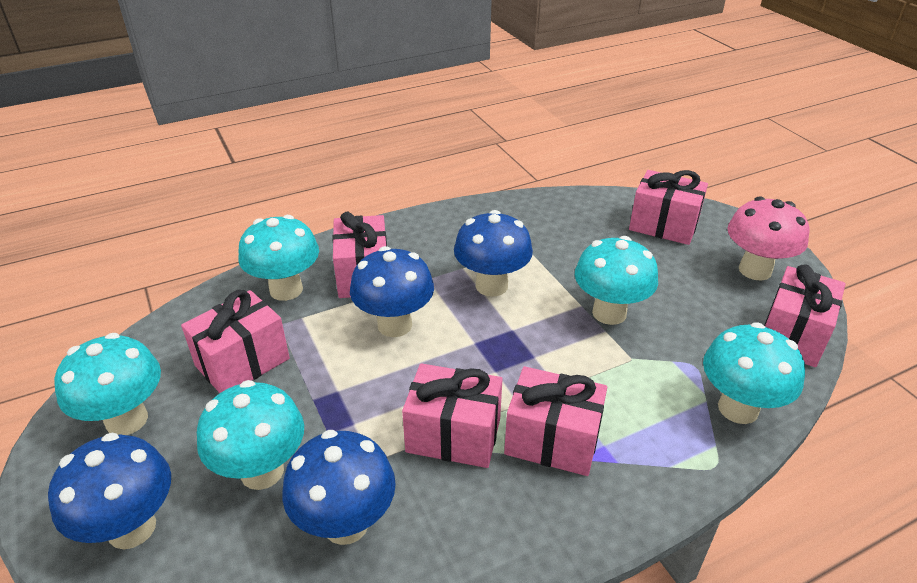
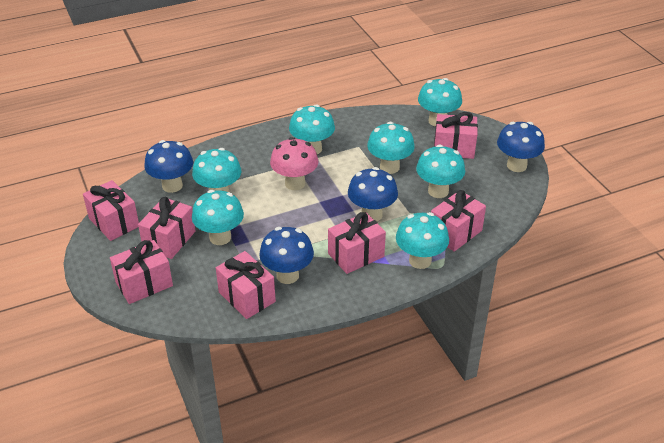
pink gift: [181,290,290,393] [332,212,387,298] [402,363,503,468] [504,366,607,476] [629,170,708,245] [764,265,846,367] = 6 -> [83,180,139,241] [110,240,173,304] [138,197,195,259] [216,251,276,319] [328,212,386,274] [431,190,486,252] [434,112,478,159] = 7
turquoise mushroom: [54,333,161,435] [197,380,304,490] [238,215,319,301] [575,236,658,325] [703,322,805,424] = 5 -> [192,148,241,192] [192,190,244,245] [289,104,335,154] [367,122,415,174] [396,212,449,269] [416,144,465,198] [418,78,462,127] = 7

